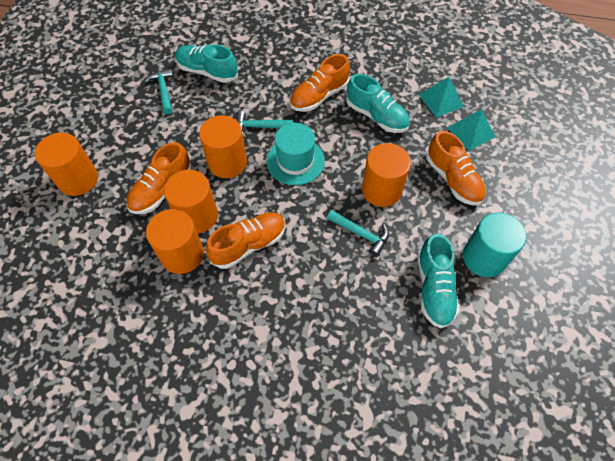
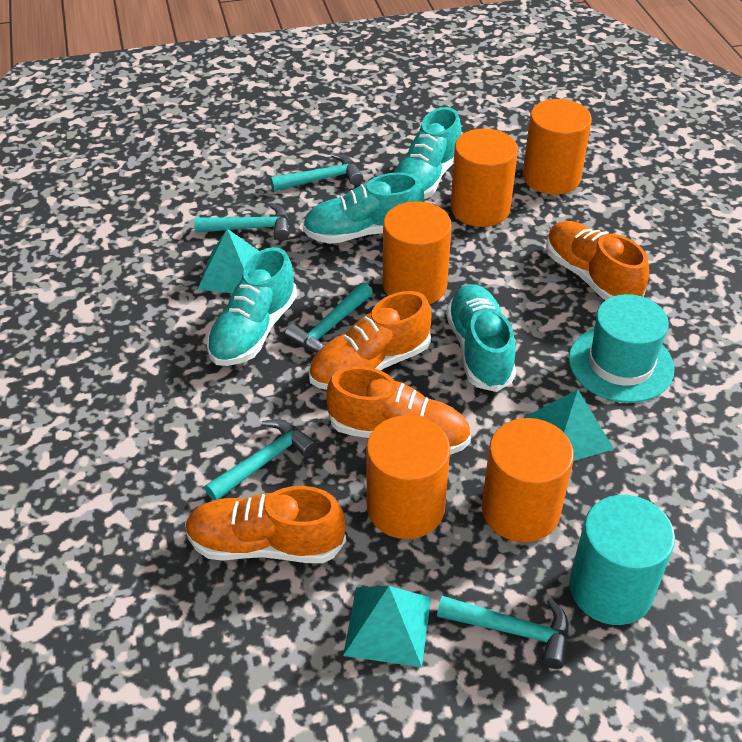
turquoise hammer: [144,68,174,115] [236,111,293,138] [327,210,389,257] = 3 -> [194,203,289,241] [205,419,317,500] [270,153,363,191] [284,282,373,353] [437,596,569,669] = 5
turquoise pyramid: [419,77,464,117] [447,109,496,151] = 2 -> [197,229,259,293] [343,586,431,667] [524,389,614,461] = 3
turquoise shoe: [175,44,238,83] [346,74,410,133] [417,233,459,328] = 3 -> [206,247,297,366] [303,173,424,244] [394,107,461,199] [446,284,516,392] = 4

